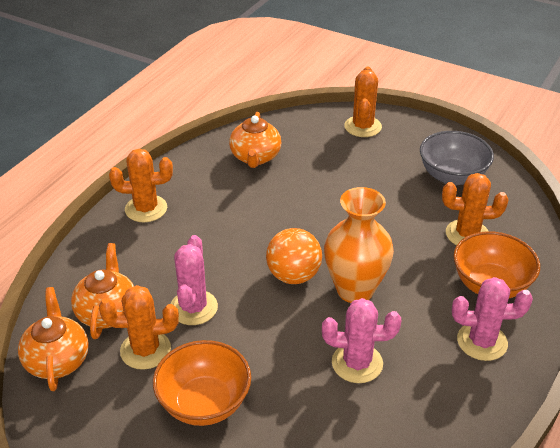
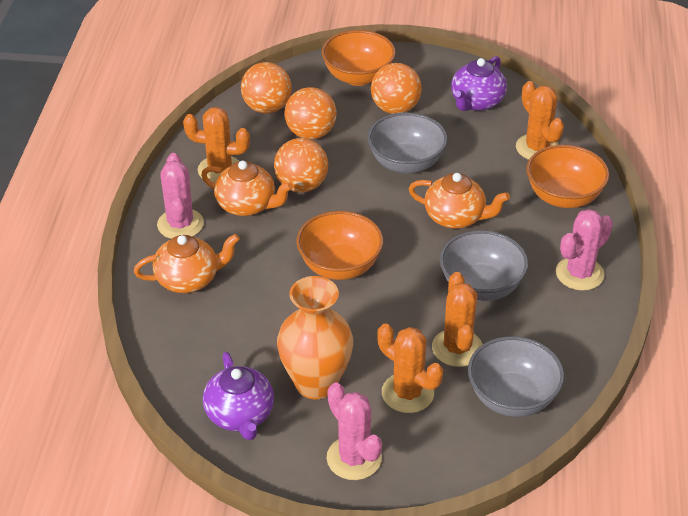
grey bowl: [420,131,494,186] = 1 -> [367,112,447,174] [440,230,528,301] [468,336,564,417] = 3
orange ball: [266,228,322,284] = 1 -> [241,62,292,113] [274,138,328,192] [285,87,336,140] [371,63,422,114] = 4
orange bowl: [153,340,251,426] [453,231,540,298] = 2 -> [296,211,383,280] [322,30,395,86] [526,145,609,208] = 3
purple teapot: none = 0 -> [203,352,274,440] [451,56,507,111] = 2

